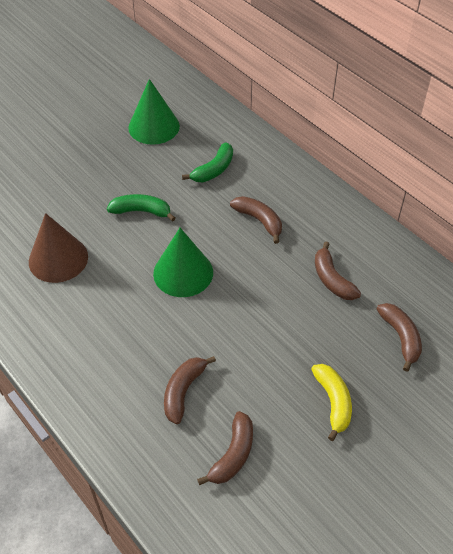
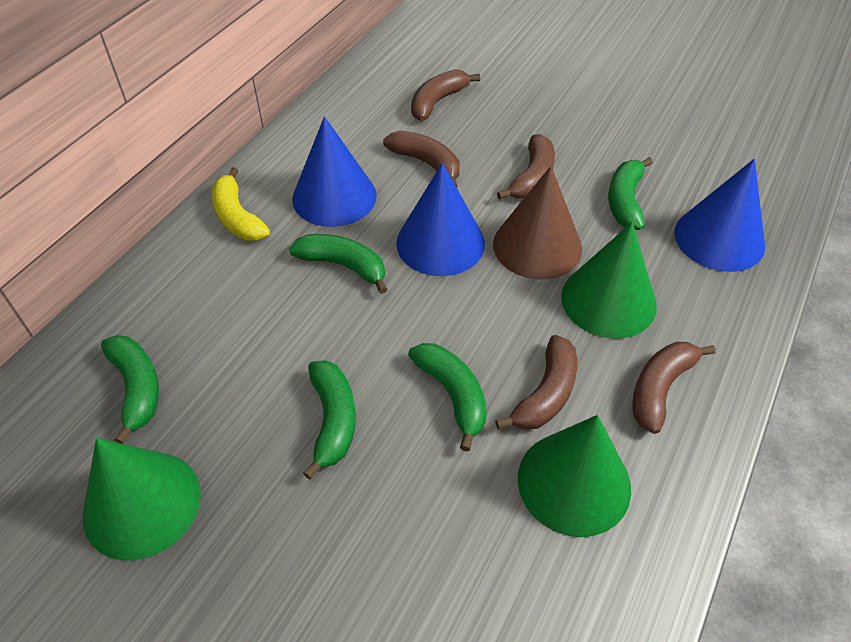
blue cone: none = 0 -> [292,116,377,227] [396,163,485,276] [674,159,765,272] = 3
green banana: [107,194,176,221] [182,142,233,182] = 2 -> [101,335,159,444] [289,234,387,294] [303,360,356,480] [408,343,487,452] [608,157,653,230] = 5
green cone: [128,79,180,145] [153,228,213,297] = 2 -> [83,438,201,561] [518,415,631,537] [561,222,657,339] = 3

